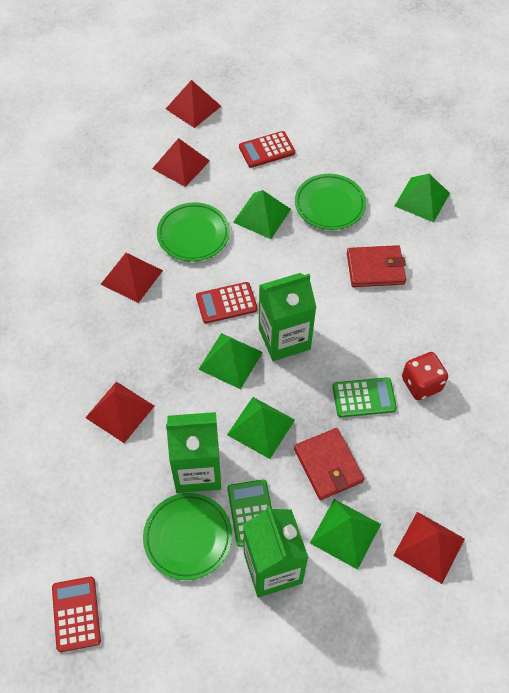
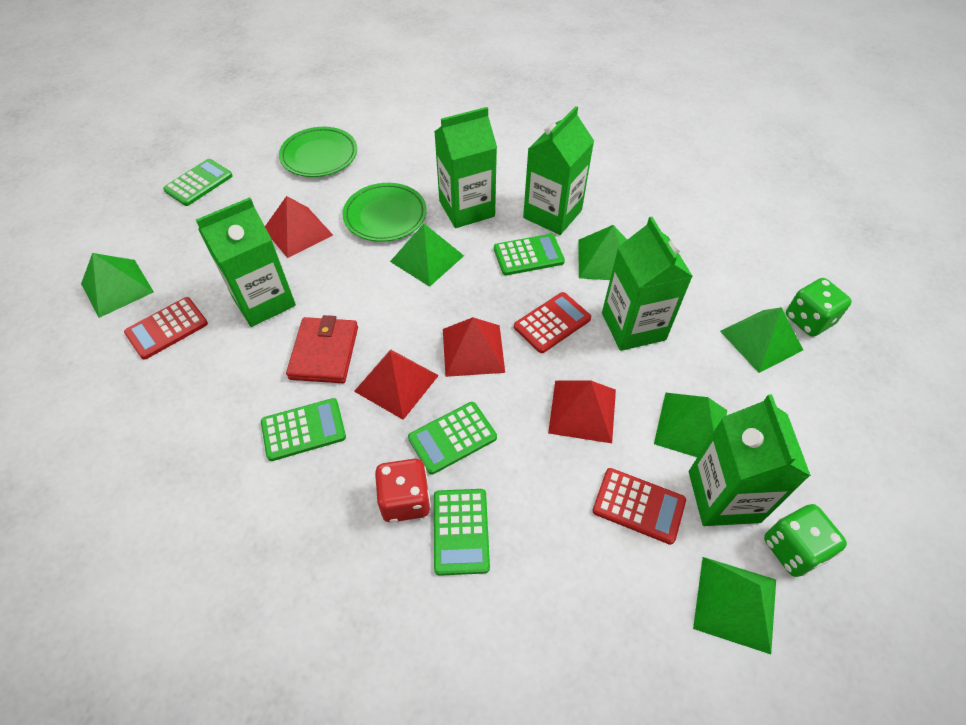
green calculator: [228,479,272,547] [332,377,397,417] = 2 -> [163,159,233,206] [261,398,346,461] [408,402,497,475] [434,489,490,576] [494,234,565,275] = 5
green carton: [166,412,221,493] [243,506,309,598] [259,273,317,361] = 3 -> [196,197,296,327] [434,107,497,228] [523,106,594,235] [602,217,693,351] [689,394,811,526] = 5
green dice: none = 0 -> [764,504,847,577] [786,278,852,337] = 2
green plate: [143,493,232,580] [157,202,230,261] [295,174,366,230] = 3 -> [279,127,357,177] [342,183,427,242] = 2
green pyramid: [198,333,263,389] [227,397,295,459] [233,190,291,239] [310,499,381,570] [395,174,450,222] = 5 -> [81,253,154,318] [390,223,464,287] [579,225,627,280] [654,393,727,457] [693,557,776,654] [720,307,803,373] = 6
red pyramid: [85,382,154,443] [101,253,163,303] [152,138,210,187] [166,80,221,128] [393,512,465,584] = 5 -> [265,196,333,258] [354,349,439,420] [443,317,505,377] [548,381,616,443] = 4
red wallet: [294,428,364,500] [347,245,406,287] = 2 -> [286,315,358,383] = 1

